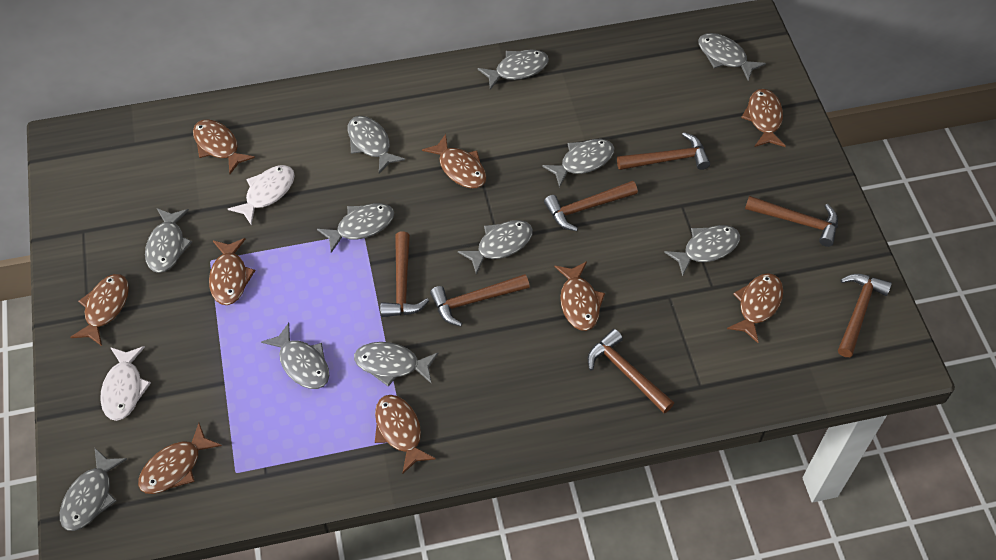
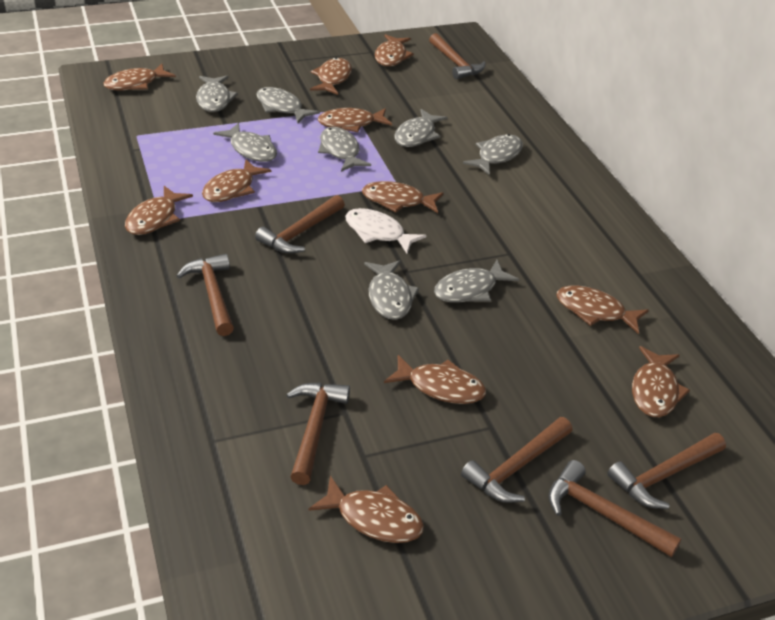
brown fish: [70,274,129,346] [138,423,222,494] [193,120,255,174] [209,238,255,305] [375,395,436,473] [422,134,486,188] [555,261,605,331] [727,273,783,343] [741,89,786,147] = 9 -> [103,63,176,90] [125,186,193,235] [202,159,271,202] [308,476,424,543] [310,58,352,95] [318,108,392,132] [362,181,443,213] [375,34,414,66] [384,355,486,404] [556,285,649,334] [632,346,690,417] = 11
grey fish: [60,448,127,531] [145,208,192,273] [261,323,329,389] [317,203,394,253] [348,116,405,174] [354,342,438,387] [458,220,533,274] [478,50,549,90] [542,139,614,188] [664,225,740,276] [698,33,766,81] = 11 -> [196,76,238,112] [213,123,277,162] [256,87,320,123] [318,127,371,172] [364,260,419,320] [394,109,447,147] [434,260,519,303] [463,134,523,176] = 8
white fish: [100,346,151,421] [228,165,295,226] = 2 -> [345,208,426,254] = 1

